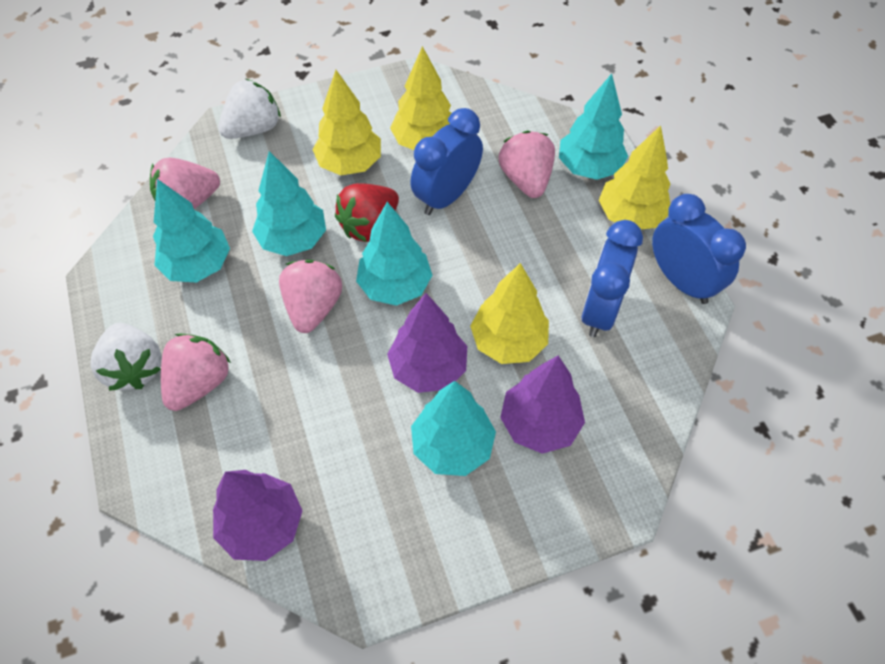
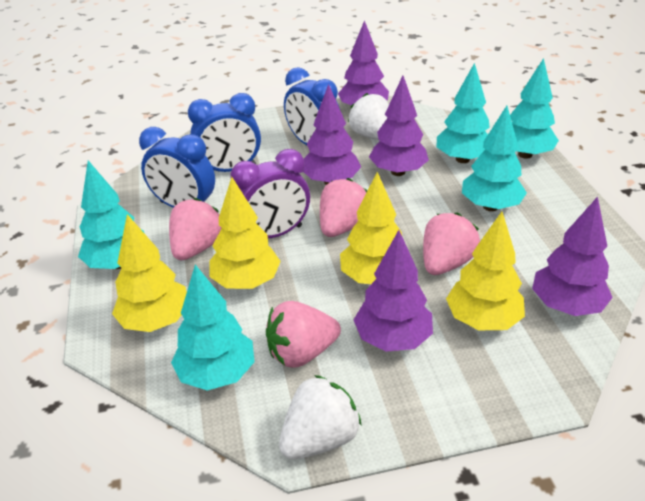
purple clock: none = 0 -> [230,149,310,238] = 1
purple tree: [213,470,303,561] [387,293,467,393] [500,356,585,454] = 3 -> [303,84,361,185] [338,20,389,105] [354,230,433,352] [369,76,429,176] [532,197,613,316] = 5
red strawberry: [335,183,399,242] = 1 -> none = 0

